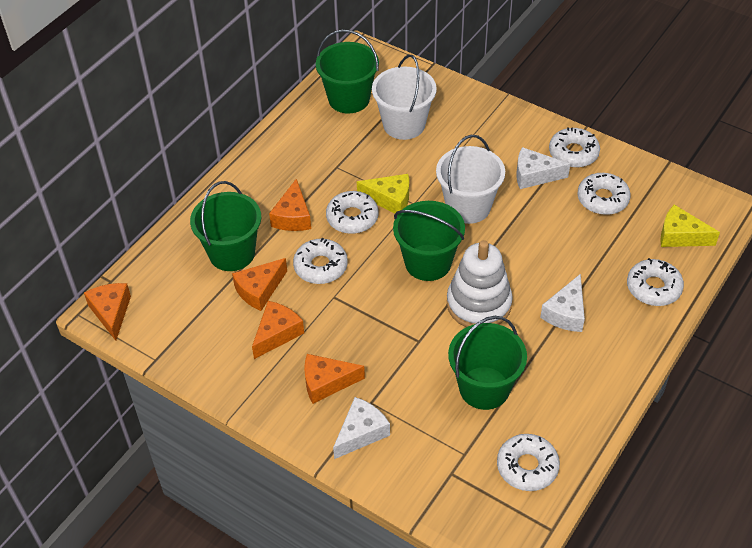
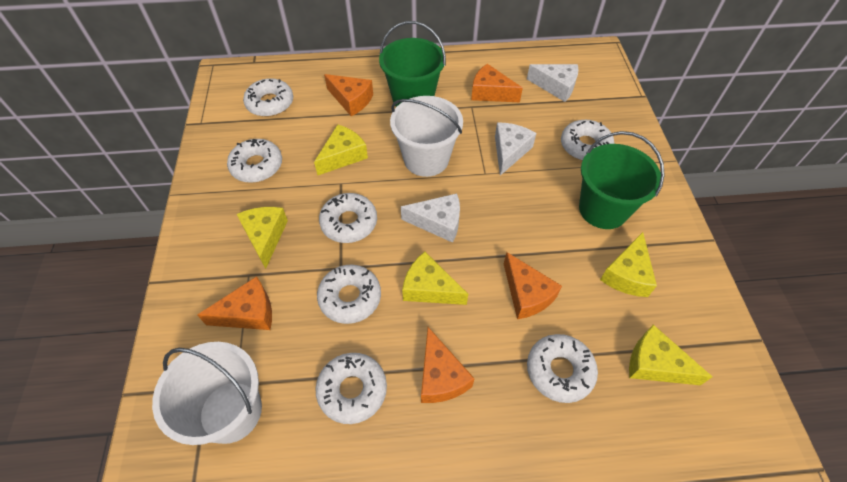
green bucket: [190,181,261,271] [316,30,379,113] [393,201,465,281] [448,316,527,410] = 4 -> [379,21,446,107] [579,131,665,229] = 2
white donut: [293,238,348,284] [326,191,378,234] [497,434,560,491] [549,127,600,168] [577,173,631,215] [627,258,684,306] = 6 -> [227,139,282,183] [243,78,293,117] [315,353,387,424] [317,265,381,324] [319,193,377,243] [527,334,598,403] [561,120,614,161] = 7
white stacking toy: [447,240,513,327] = 1 -> none = 0
yellow cheese: [357,174,409,213] [660,205,720,247] = 2 -> [237,207,288,269] [314,125,368,175] [402,252,468,305] [600,232,657,297] [629,325,712,385] = 5

